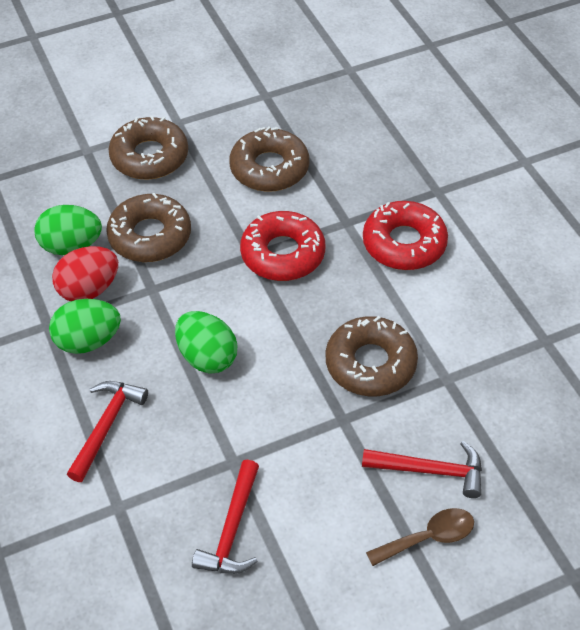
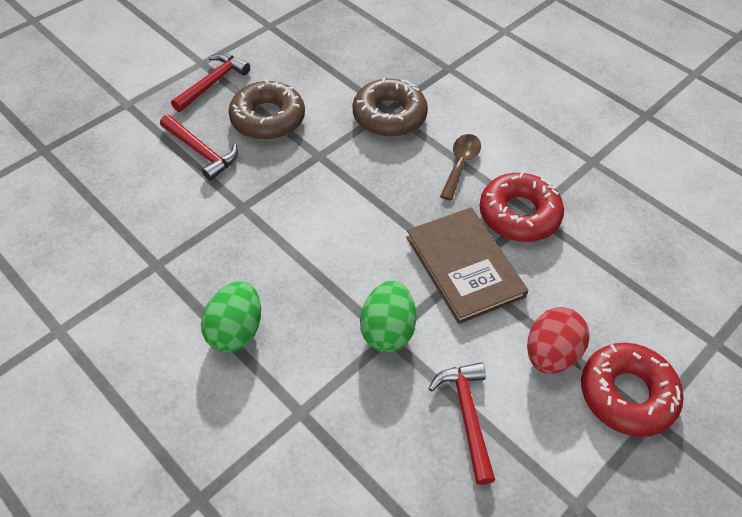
brown book: none = 0 -> [406,208,528,324] = 1
brown donut: [106,193,191,262] [109,116,188,180] [229,126,309,192] [326,316,418,396] = 4 -> [228,79,305,140] [353,78,428,137] = 2
green egg: [34,205,102,255] [49,299,121,354] [175,311,237,374] = 3 -> [201,281,261,352] [360,281,416,352] = 2

